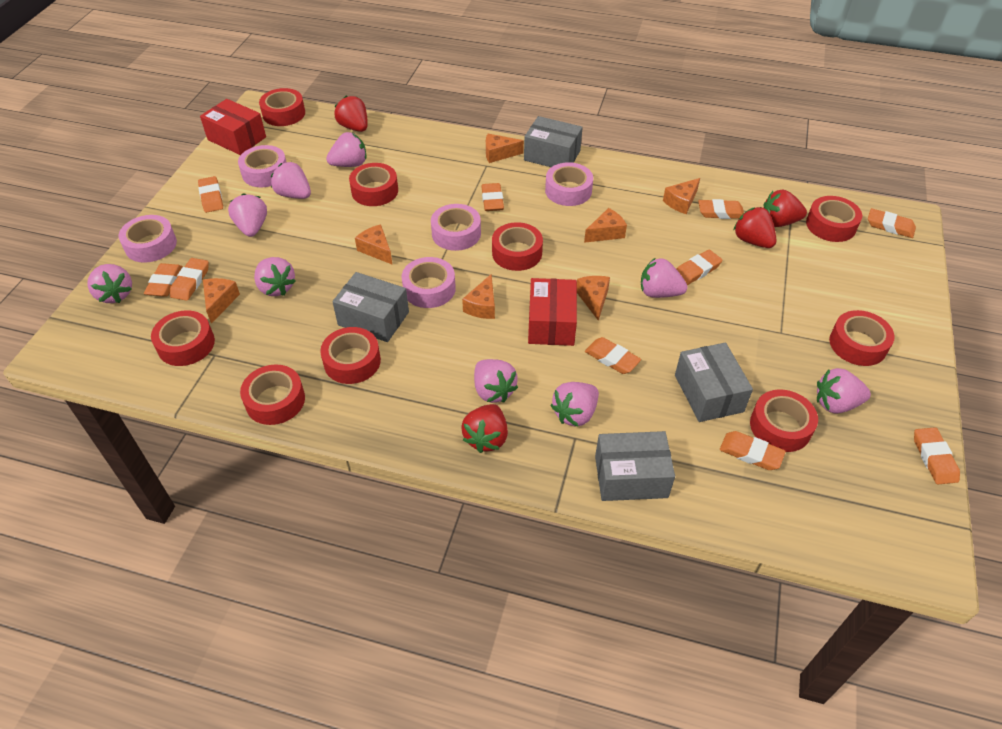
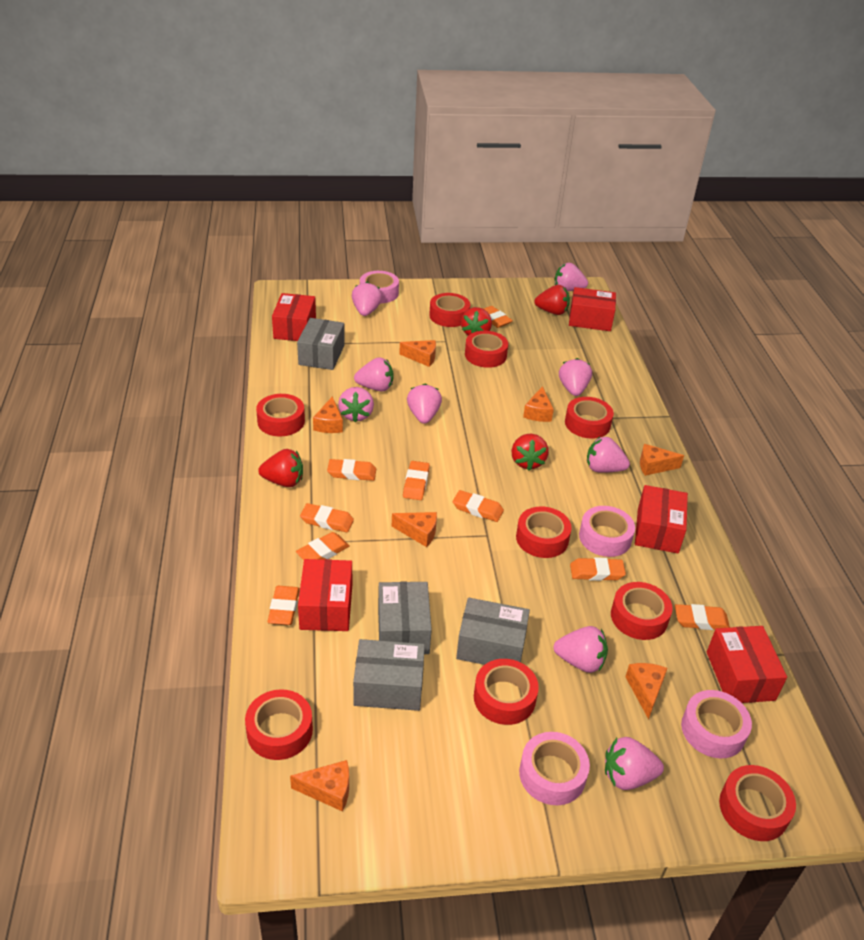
orange eraser: [144,263,183,297] [170,258,209,301] [198,176,223,213] [481,183,504,211] [585,337,641,374] [677,250,722,285] [698,199,744,219] [720,431,786,470] [868,208,916,238] [914,427,960,484] = 10 -> [267,586,300,625] [296,532,350,560] [300,503,354,532] [327,459,376,481] [403,461,430,500] [453,490,504,522] [483,306,513,328] [570,557,626,581] [675,604,730,630] = 9
pink tape: [119,215,177,263] [238,145,287,187] [402,257,456,308] [431,204,481,251] [545,162,593,206] = 5 -> [360,271,399,303] [519,732,590,805] [579,506,635,557] [681,690,752,759] = 4
red box: [200,99,266,155] [528,278,577,346] = 2 -> [272,293,316,341] [298,559,352,631] [569,287,616,331] [635,485,688,554] [707,626,787,703] = 5

